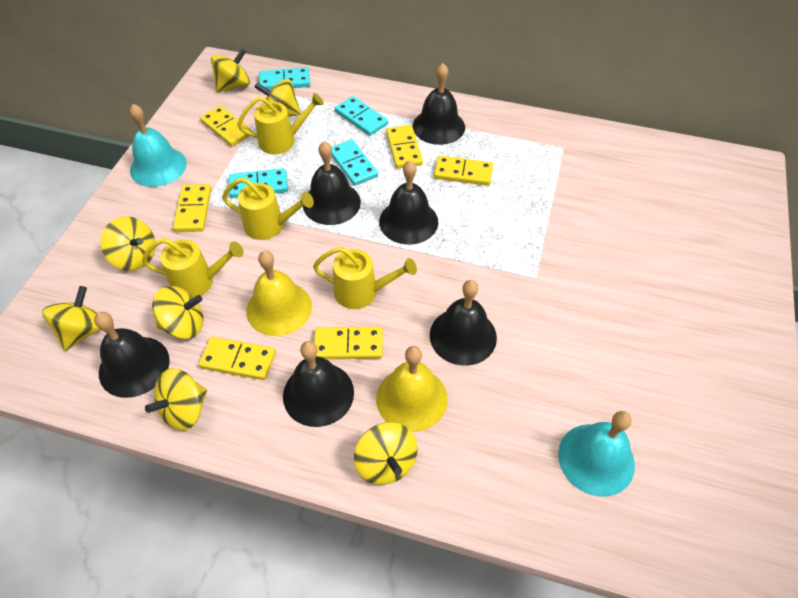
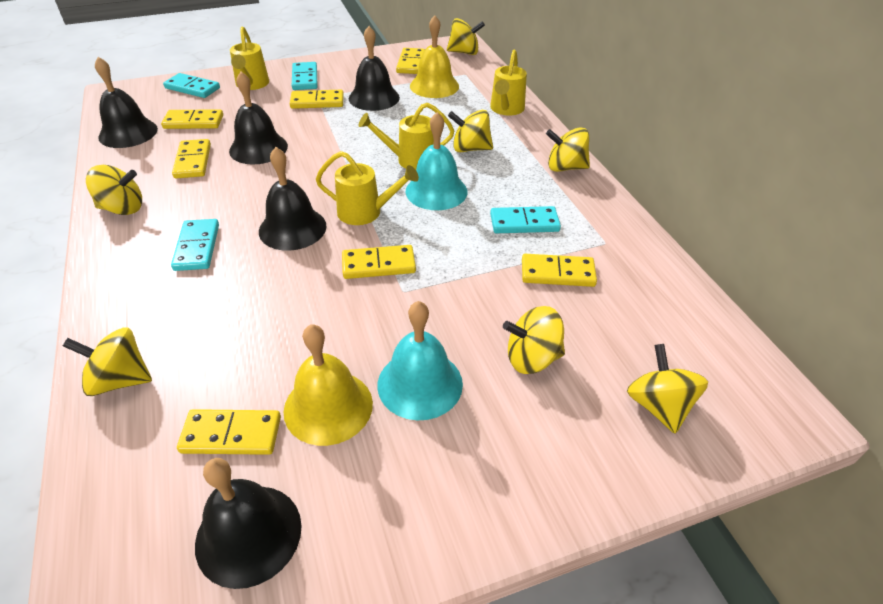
black bell: [94,312,170,398] [283,341,354,427] [303,141,361,225] [379,160,438,245] [413,63,465,145] [430,280,497,366] = 6 -> [95,57,158,148] [195,458,302,589] [229,72,288,165] [259,147,326,251] [349,26,400,111] = 5
yellow domino: [173,184,211,232] [199,337,276,380] [200,106,252,146] [314,327,383,359] [386,125,423,169] [434,156,493,186] = 6 -> [161,109,223,129] [172,139,211,178] [177,409,281,455] [290,90,344,109] [342,245,416,279] [396,48,425,74] [522,254,597,287] = 7

